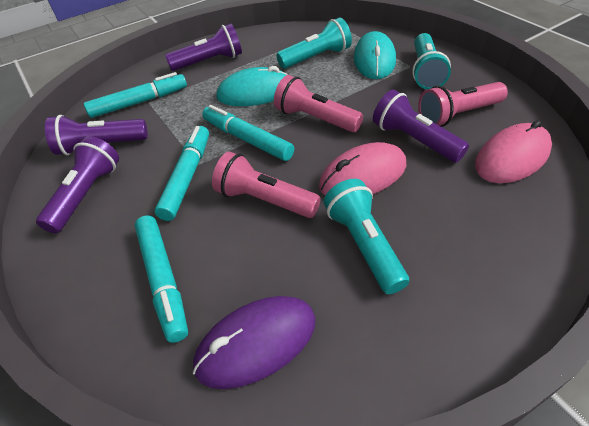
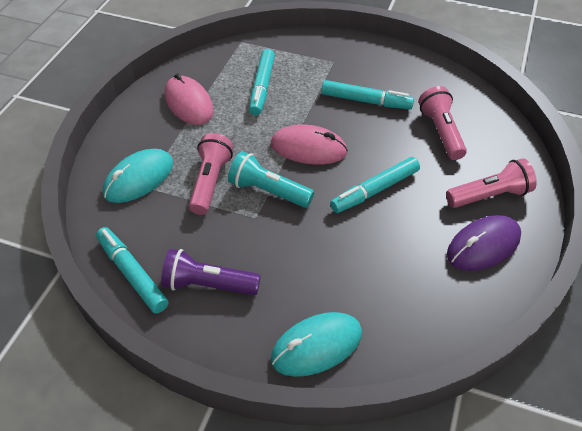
purple flashlight: [36,136,119,233] [45,115,148,156] [165,24,242,71] [373,90,469,163] = 4 -> [161,249,261,295] = 1
turquoise flashlight: [276,17,352,69] [324,179,409,294] [412,33,451,89] = 3 -> [228,151,314,208] = 1

